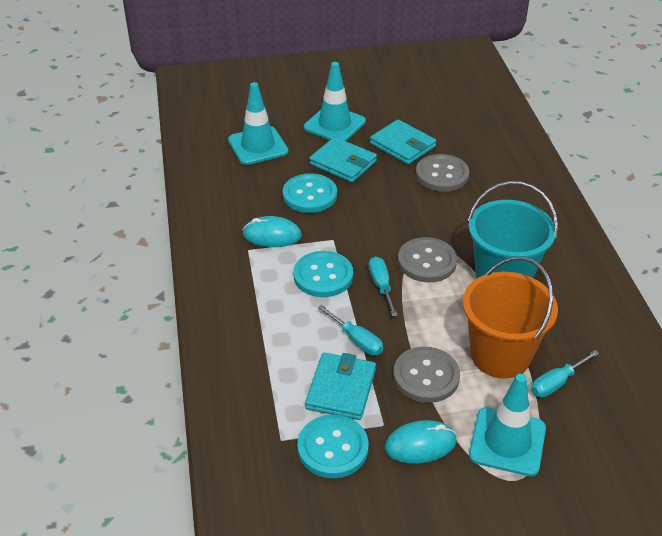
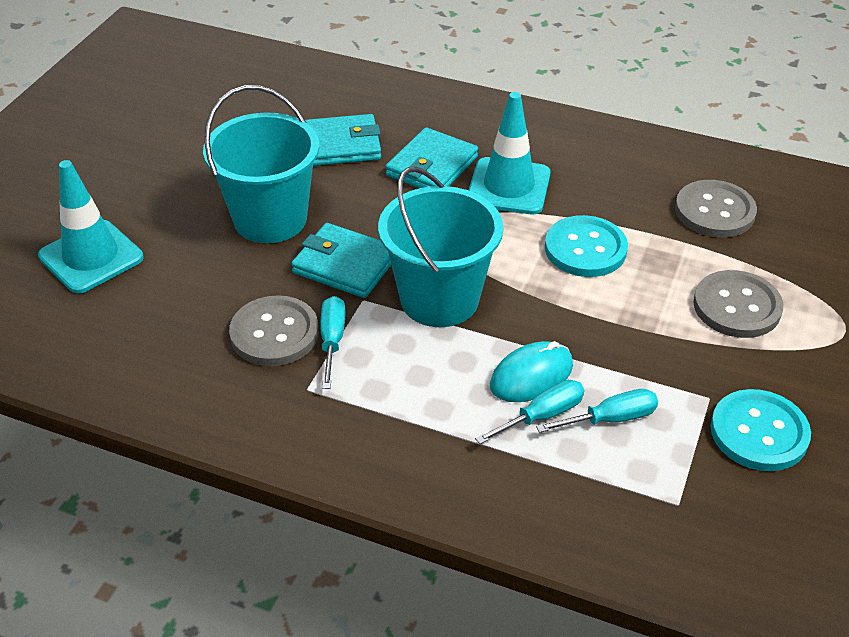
orange bucket: [463,256,558,379] = 1 -> none = 0
turquoise bucket: [468,181,558,279] = 1 -> [203,85,319,243] [378,166,503,327] = 2
turquoise button: [283,173,337,213] [294,251,353,297] [297,415,369,478] = 3 -> [545,215,628,277] [711,389,811,471] = 2
turquoise mouse: [243,216,302,247] [385,420,457,464] = 2 -> [490,341,573,402] = 1
turquoise traffic cone: [228,82,289,165] [304,62,366,141] [469,374,546,476] = 3 -> [38,160,143,294] [469,92,550,214] = 2

